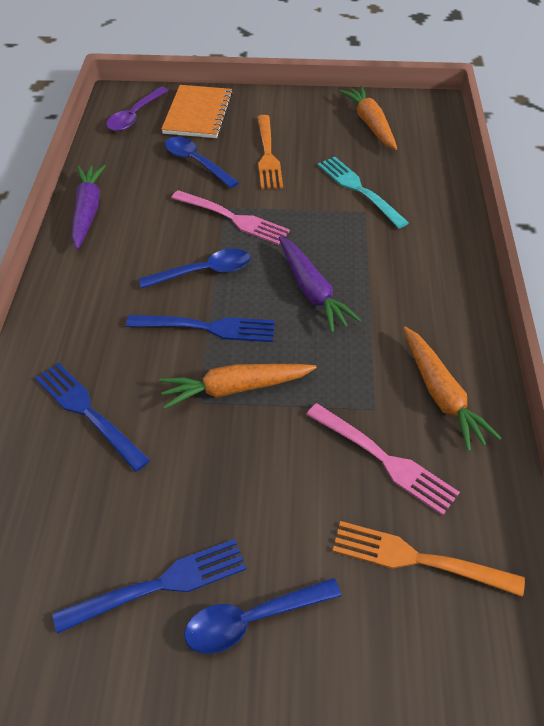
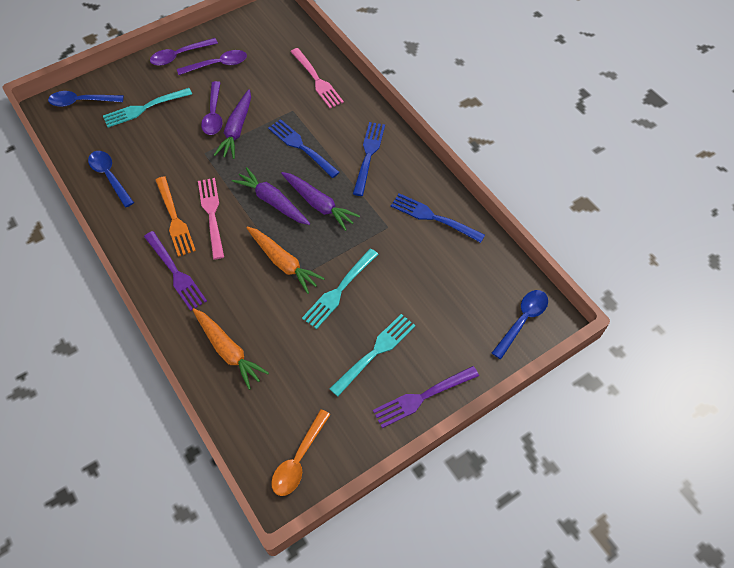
orange carrot: [159,364,317,409] [340,86,397,150] [403,326,501,452] = 3 -> [192,308,269,390] [246,226,325,294] = 2
orange fork: [257,115,283,189] [332,521,525,597] = 2 -> [155,176,196,257] = 1
orange notebook: [161,85,233,138] = 1 -> none = 0
orange spoon: none = 0 -> [271,409,331,496] = 1
purple carrot: [72,165,106,249] [279,236,361,333] = 2 -> [214,89,251,159] [232,167,310,225] [281,172,360,231] = 3
purple fork: none = 0 -> [144,231,207,311] [373,366,479,428] = 2
purple spoon: [106,87,169,131] = 1 -> [150,38,218,66] [177,50,247,75] [201,81,223,135] = 3
turquoise fork: [318,157,409,228] = 1 -> [103,88,192,128] [302,248,378,329] [329,314,416,396] = 3

